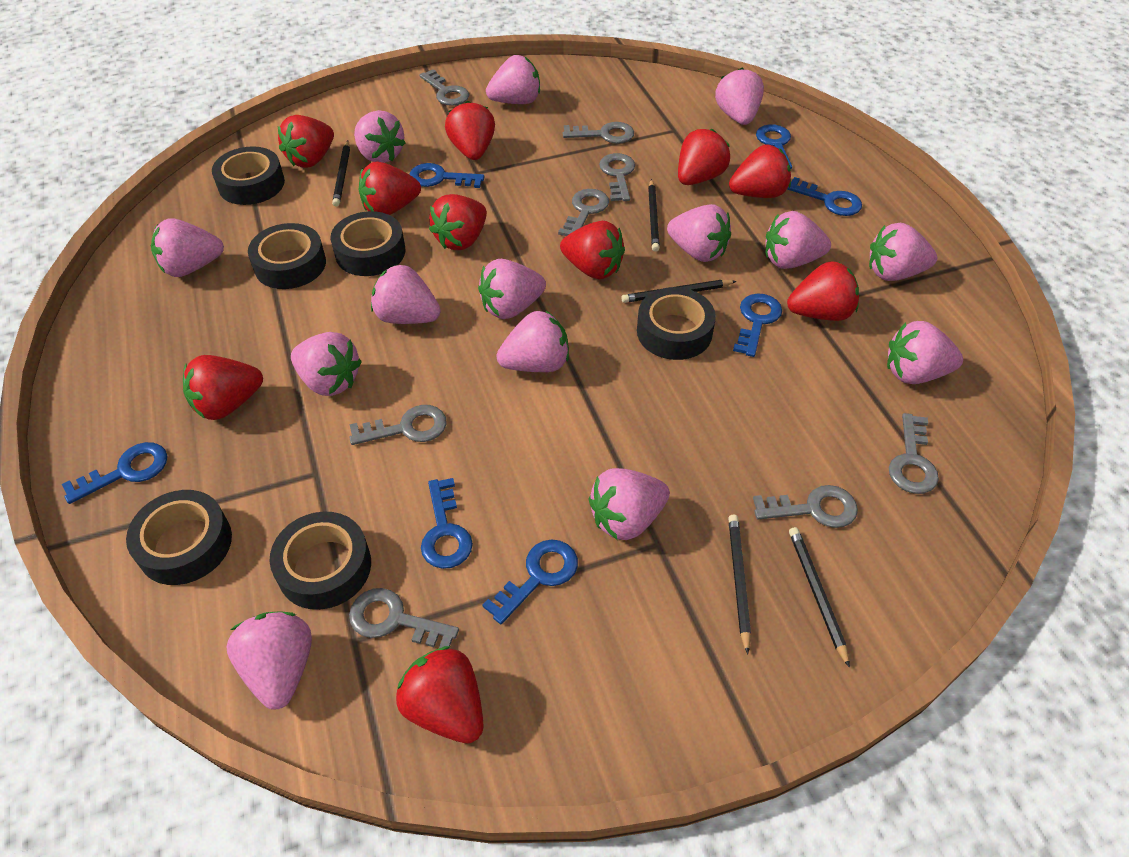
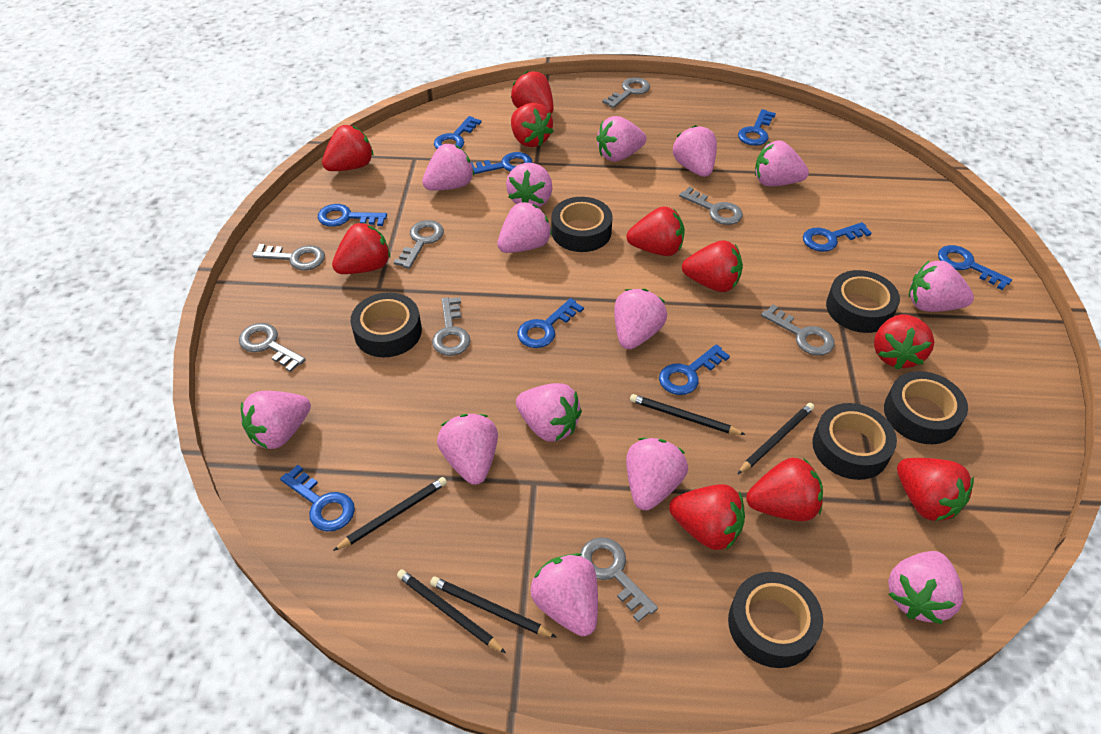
blue key: [62,442,167,504] [409,163,485,188] [421,478,473,569] [482,540,578,624] [733,293,782,357] [756,124,792,169] [787,177,862,216] = 7 -> [280,465,355,532] [318,204,387,227] [434,116,482,149] [471,152,532,174] [518,298,584,348] [659,344,730,395] [738,109,776,146] [803,222,872,252] [938,245,1012,290] = 9

